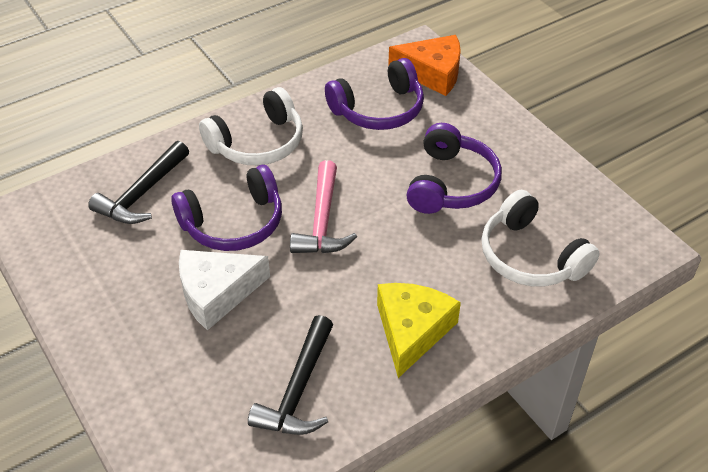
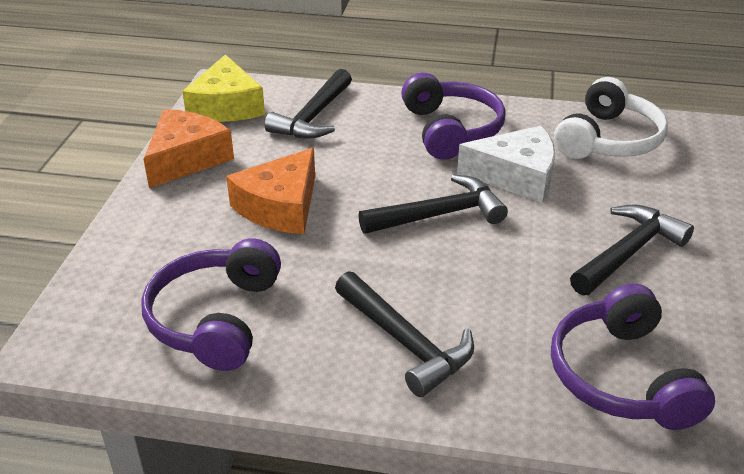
black hammer: [88,141,189,224] [248,315,333,435] = 2 -> [265,69,352,139] [335,271,474,397] [358,175,508,234] [570,205,694,296] = 4
orange cheese: [388,35,461,96] = 1 -> [143,109,234,188] [226,148,315,234] = 2
pink hammer: [290,160,357,253] = 1 -> none = 0
white headphones: [199,87,303,165] [481,190,600,286] = 2 -> [554,77,668,159] = 1

